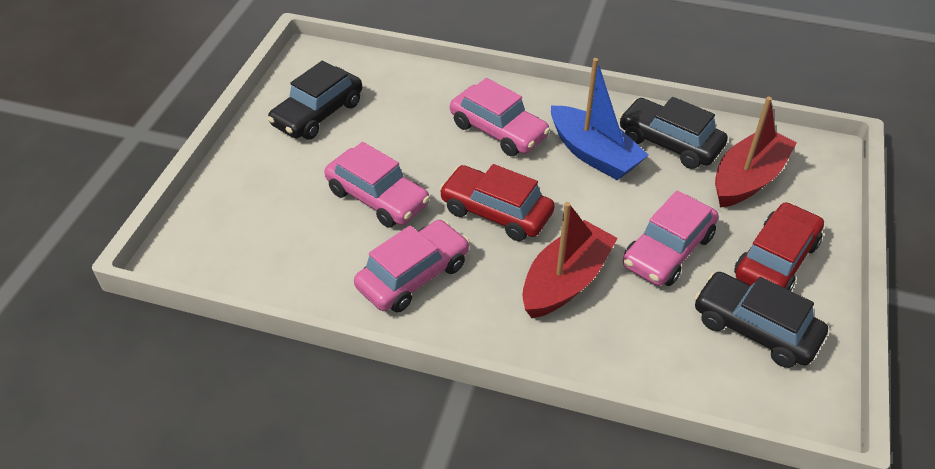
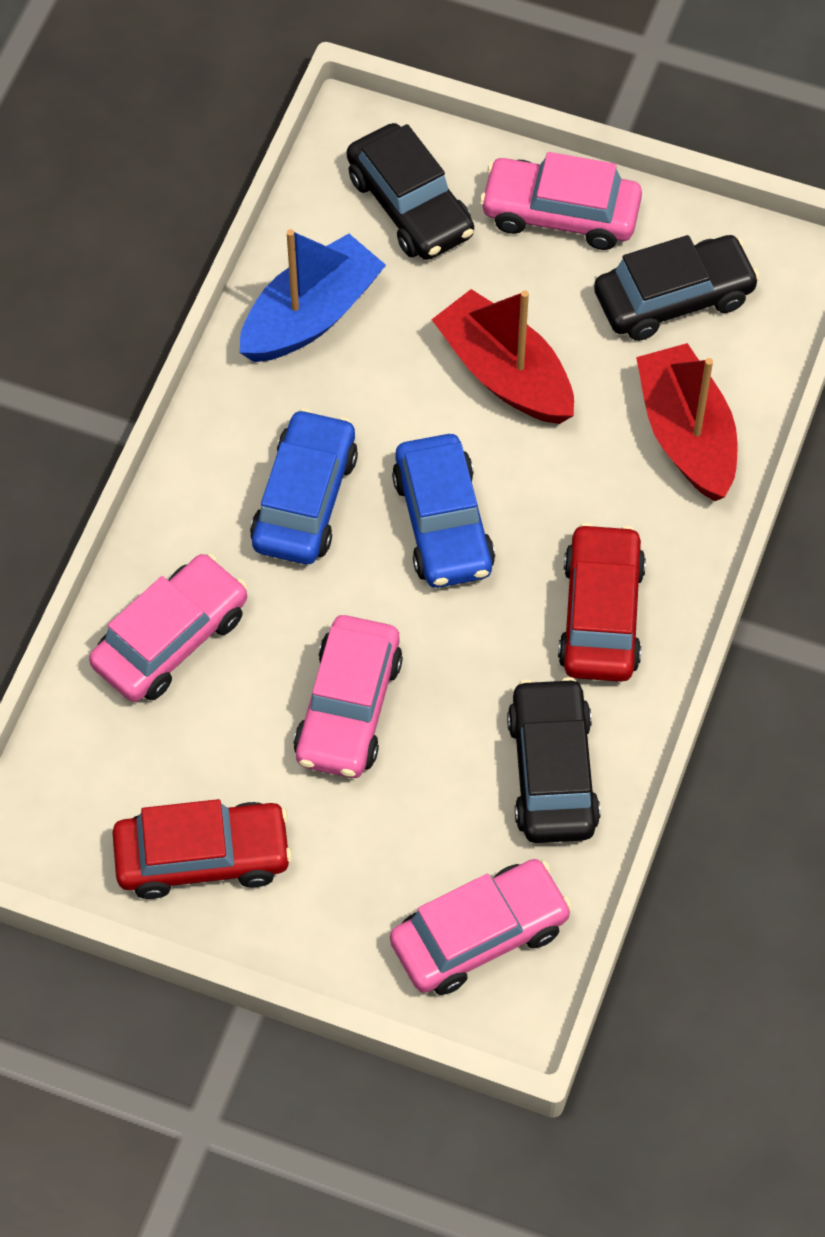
blue car: none = 0 -> [250,409,358,564] [392,434,495,588] = 2

